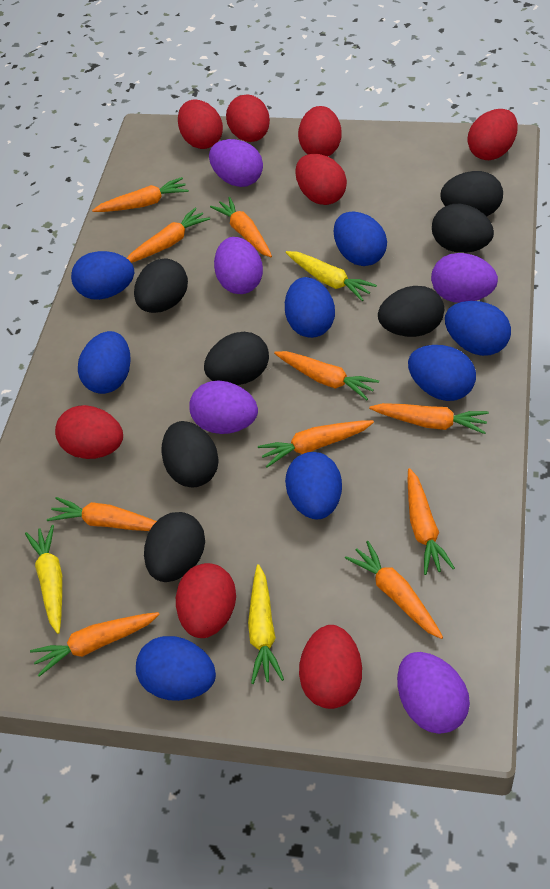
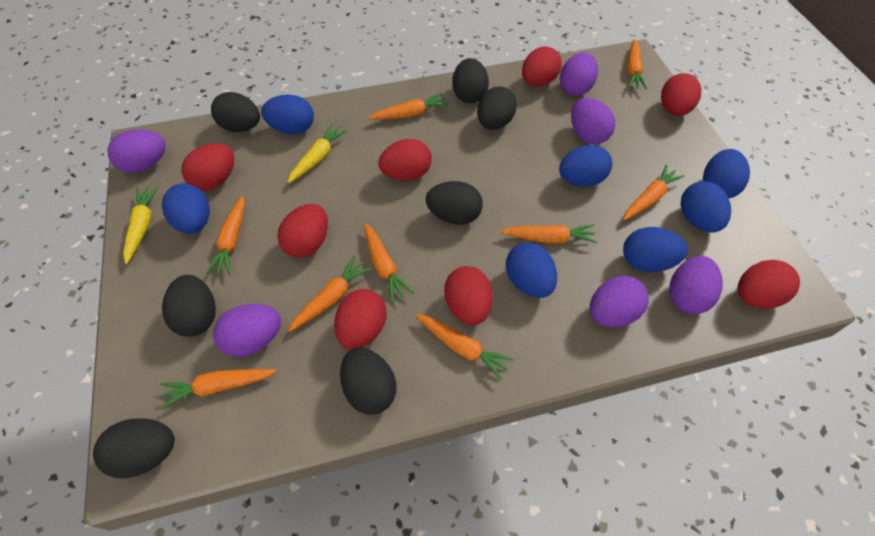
blue egg: [71,251,134,300] [78,331,131,394] [136,636,216,701] [285,277,335,338] [285,452,342,520] [334,212,387,266] [408,345,476,401] [445,301,511,356] = 8 -> [162,184,210,234] [261,95,314,134] [506,243,557,298] [559,145,612,187] [623,227,688,272] [681,181,731,233] [703,149,750,198] = 7
orange carrot: [30,612,160,677] [47,497,157,531] [92,177,189,212] [127,207,210,263] [210,197,272,257] [258,420,374,467] [274,351,379,400] [345,541,443,639] [369,403,489,434] [408,468,455,575] = 10 -> [160,369,276,409] [206,196,245,275] [288,256,371,332] [364,223,414,303] [368,93,448,120] [416,315,514,380] [500,224,597,243] [623,165,685,221] [627,39,647,90] = 9
purple egg: [189,380,258,434] [209,139,263,187] [214,237,263,294] [397,652,470,734] [431,253,498,303] = 5 -> [107,130,165,173] [213,304,281,357] [560,52,598,96] [571,98,616,144] [590,276,649,327] [669,256,723,314] = 6
yellow carrot: [25,525,62,634] [248,564,284,684] [285,251,377,301] = 3 -> [123,187,159,264] [288,124,348,183] = 2

